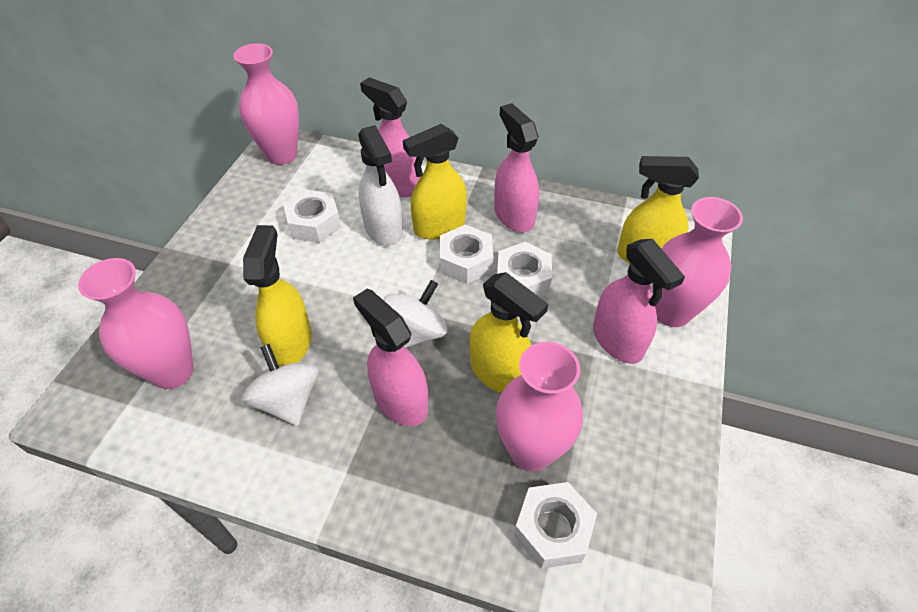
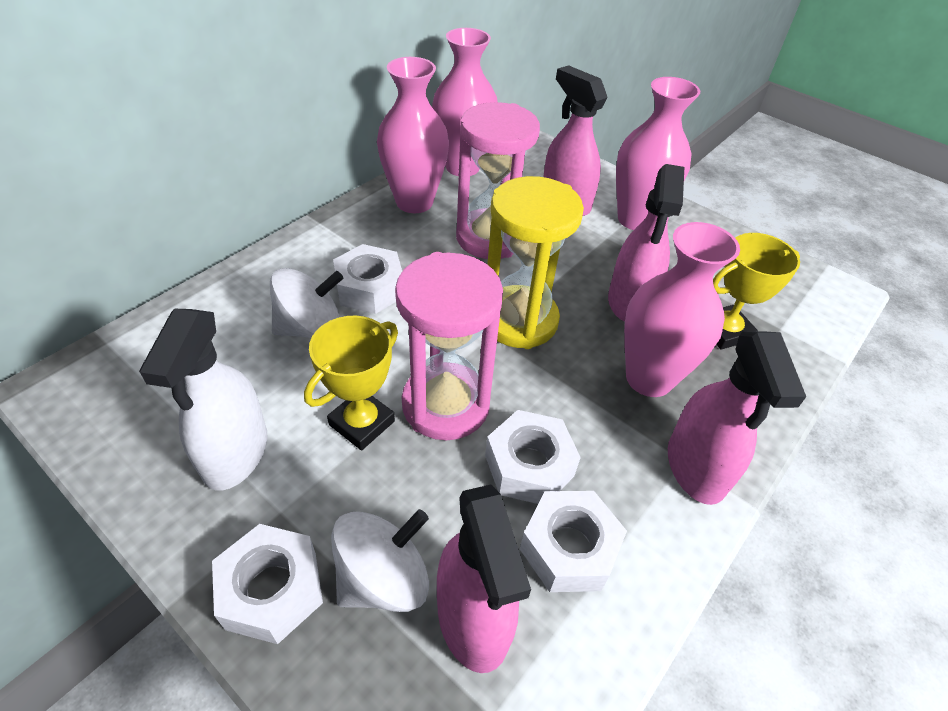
pink hourglass: none = 0 -> [395,252,503,441] [456,102,540,259] = 2
yellow hourglass: none = 0 -> [487,176,584,349] = 1
yellow spray bottle: [243,225,312,367] [403,124,467,240] [470,272,548,393] [617,156,699,264] = 4 -> none = 0
yellow trophy: none = 0 -> [304,316,398,450] [713,233,800,350] = 2

